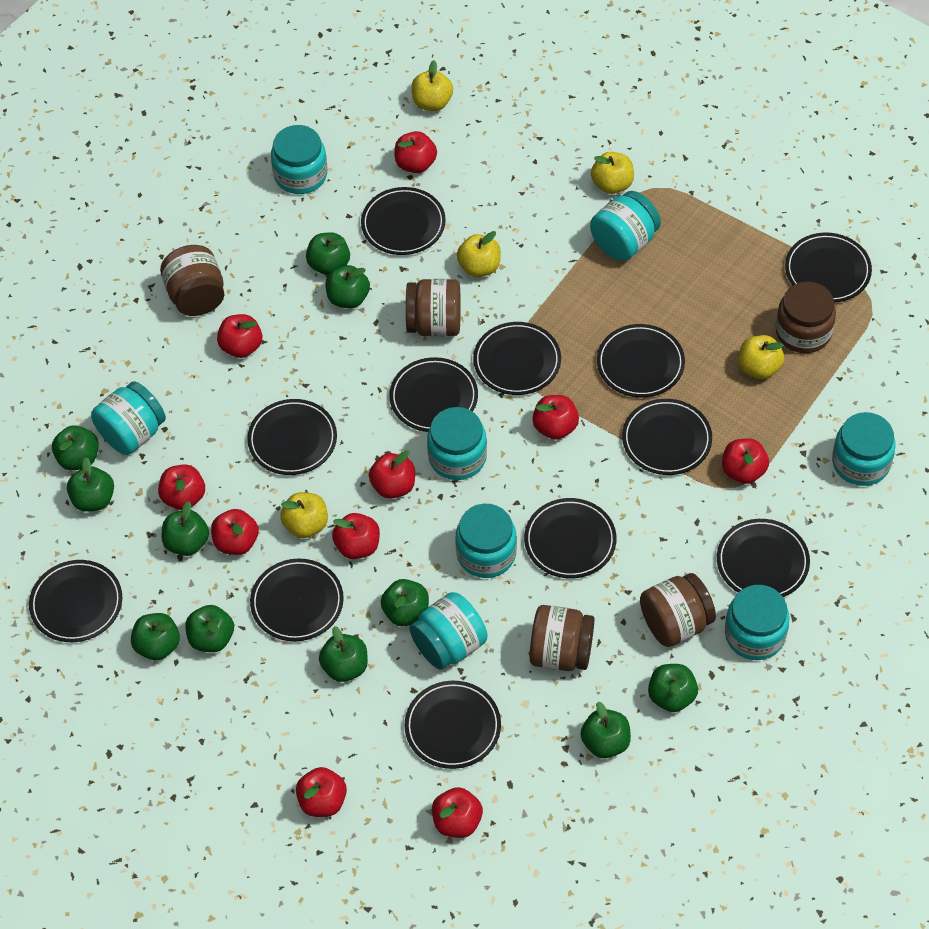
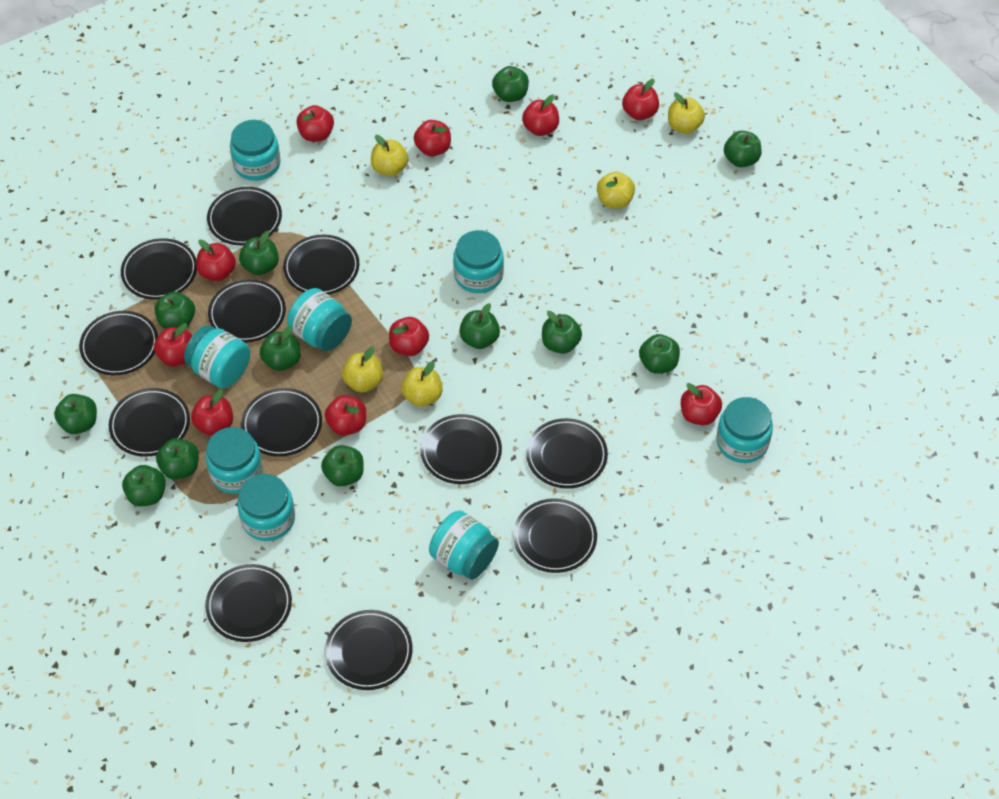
brown jar: [160,245,224,316] [406,279,461,337] [530,605,594,671] [640,573,716,647] [776,281,836,353] = 5 -> none = 0
green apple: [52,425,99,470] [67,457,114,512] [131,613,180,661] [161,501,209,556] [185,605,234,652] [306,232,350,275] [319,626,368,682] [325,265,370,308] [381,579,429,627] [581,701,631,758] [648,664,698,712] = 11 -> [54,394,97,434] [122,465,166,506] [155,292,195,329] [156,438,199,480] [239,231,279,275] [260,326,301,371] [321,445,364,487] [459,303,500,349] [492,66,529,102] [542,311,582,354] [639,334,680,374] [724,131,762,168] = 12

